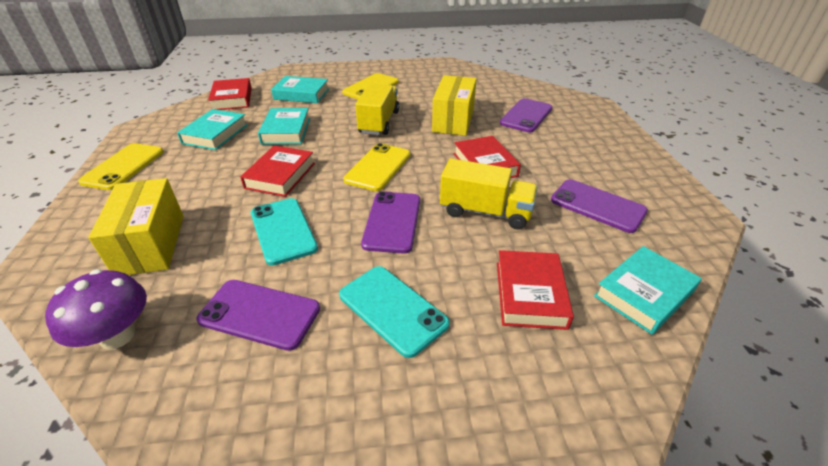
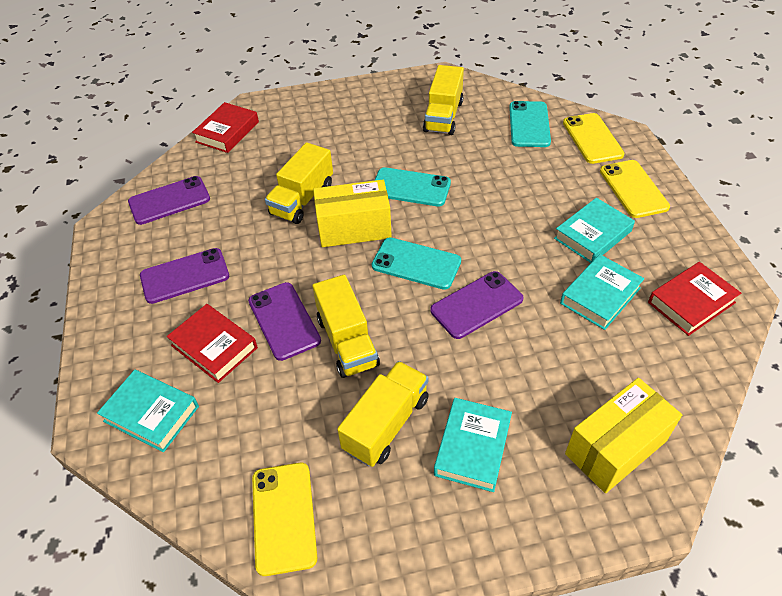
purple mushroom: [45,269,147,350] = 1 -> none = 0
red book: [208,78,252,110] [240,145,315,197] [454,136,521,178] [497,250,574,330] = 4 -> [167,304,258,383] [192,102,259,153] [648,262,741,336] = 3
turquoise phone: [251,198,318,266] [339,266,450,358] = 2 -> [372,237,461,290] [374,167,451,207] [509,101,551,147] = 3
yellow truck: [355,84,399,135] [440,158,538,229] = 2 -> [265,142,333,224] [312,275,380,378] [337,361,429,467] [423,65,464,135] = 4

